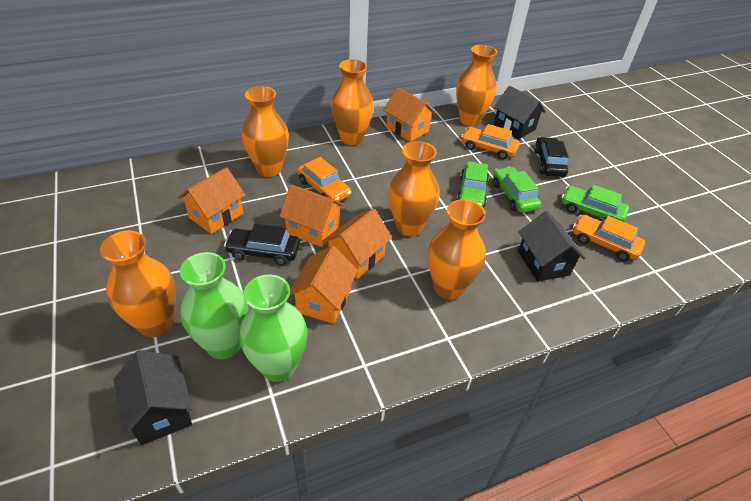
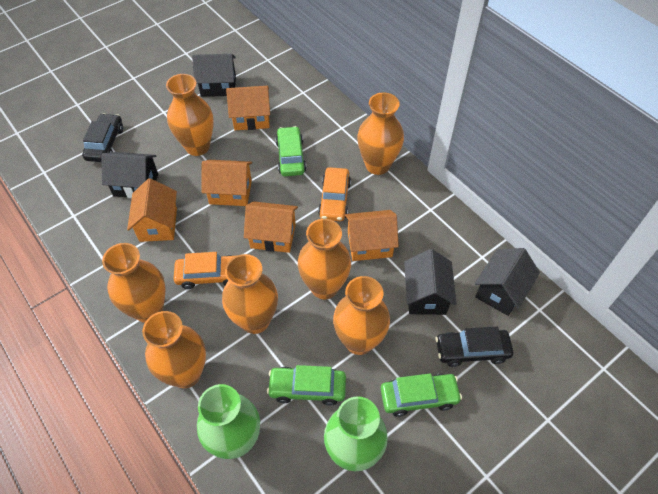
black house: [113,350,193,445] [494,86,545,139] [518,211,585,282] = 3 -> [101,152,158,198] [192,54,236,97] [404,249,457,315] [475,248,540,316] = 4
orange car: [297,157,351,202] [461,124,520,160] [573,215,645,261] = 3 -> [174,252,235,289] [318,167,351,221] = 2
orange vase: [100,231,176,337] [242,86,289,177] [331,59,374,145] [388,141,440,236] [428,199,486,299] [456,45,497,126] = 6 -> [102,243,166,323] [142,311,206,388] [166,74,214,156] [222,254,278,334] [298,219,351,299] [333,276,390,355] [357,93,404,175] = 7

